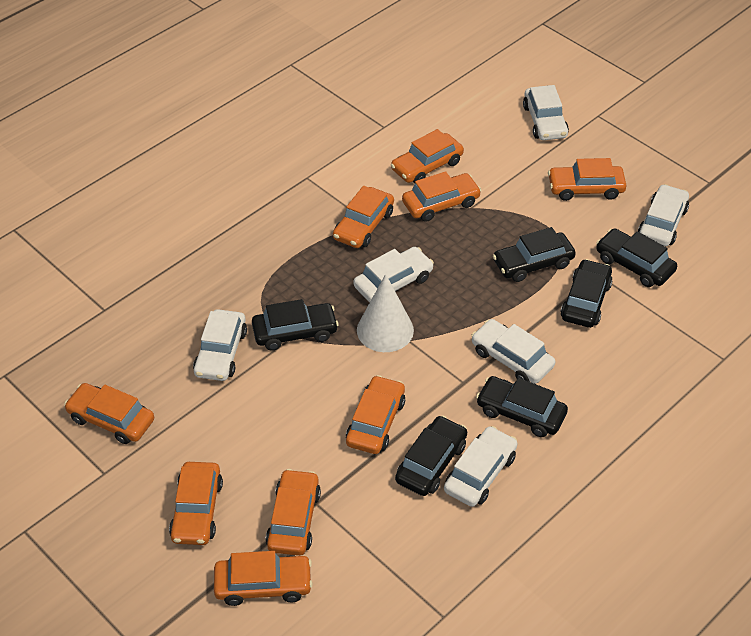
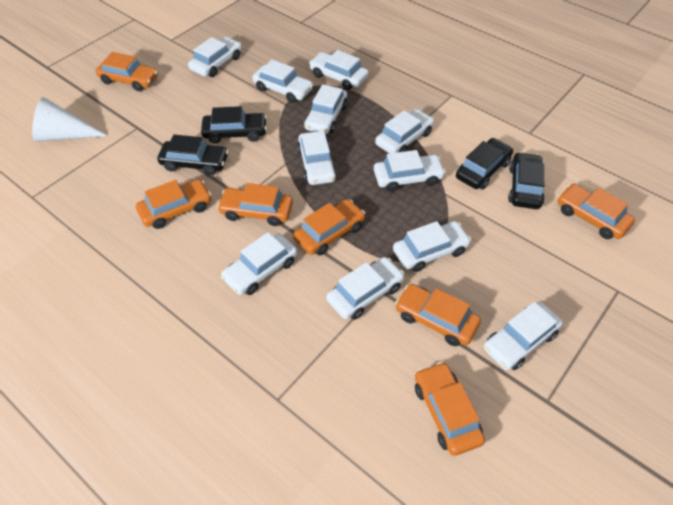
black car: [252,299,339,351] [395,415,467,496] [476,376,568,437] [493,227,576,282] [561,259,613,328] [596,228,677,287] = 6 -> [158,135,229,176] [201,106,267,144] [456,138,513,189] [508,152,545,209] = 4
orange car: [64,383,154,444] [169,462,223,545] [214,551,313,606] [266,469,321,556] [333,186,394,248] [346,375,405,454] [391,129,464,183] [402,171,481,222] [548,158,627,201] = 9 -> [96,52,158,91] [136,179,212,229] [217,183,293,226] [293,199,365,256] [395,284,481,346] [415,362,485,456] [557,184,635,239] = 7
white car: [193,309,247,381] [353,247,434,302] [444,426,518,507] [471,319,555,384] [523,85,569,140] [638,184,689,246] = 6 -> [188,37,242,77] [220,232,297,295] [252,60,313,103] [297,131,337,185] [304,84,348,134] [309,50,369,90] [327,257,405,320] [374,150,446,192] [375,109,434,154] [393,221,471,272] [484,301,563,370] = 11

